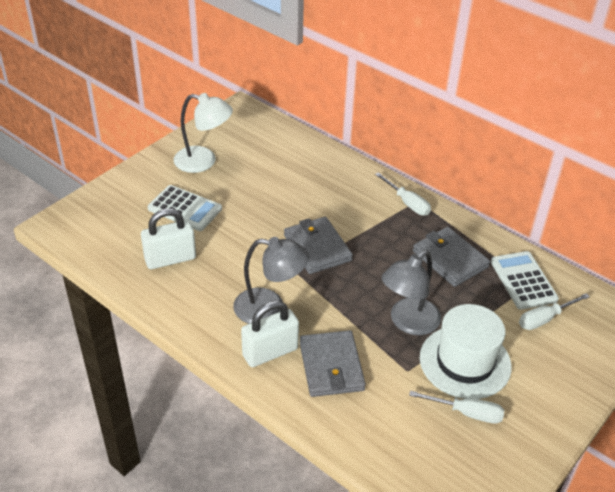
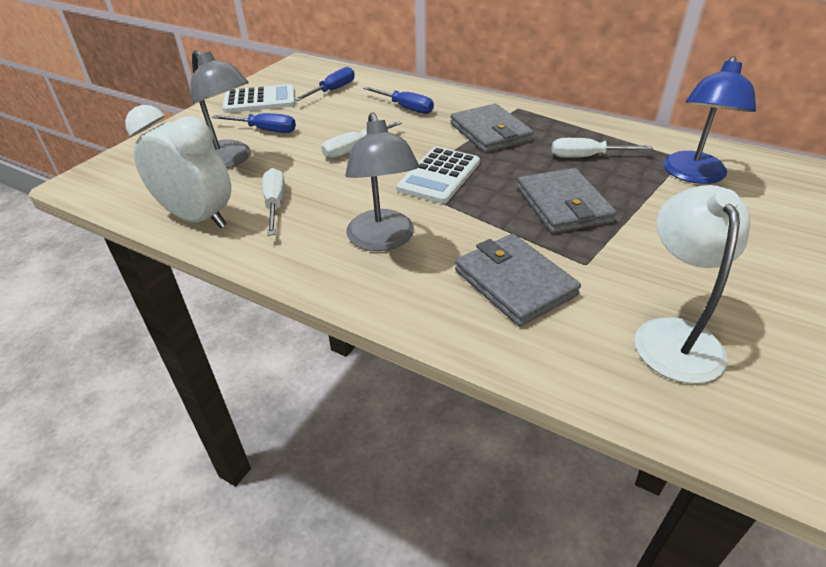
blue lamp: none = 0 -> [663,56,756,184] = 1
blue screwdriver: none = 0 -> [212,113,296,133] [294,67,355,101] [363,86,434,114] = 3
white clock: none = 0 -> [125,105,231,228] = 1
white hat: [420,304,512,399] = 1 -> none = 0
white padlock: [141,208,196,269] [241,301,299,367] = 2 -> none = 0

